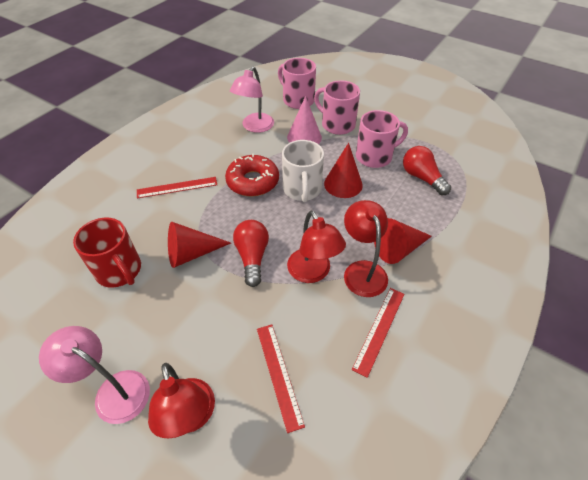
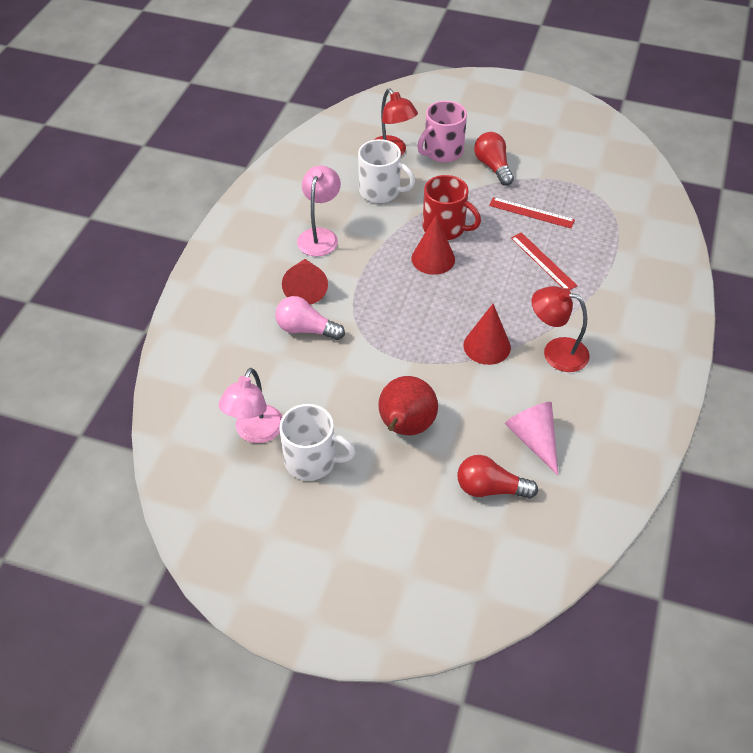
pink light bulb: none = 0 -> [275,296,345,340] = 1
pink mug: [278,58,316,109] [314,80,360,135] [356,110,408,168] = 3 -> [417,101,467,163] = 1
red donut: [225,154,279,196] = 1 -> none = 0
red lamp: [148,363,215,438] [287,211,346,283] [344,200,388,297] = 3 -> [374,89,418,156] [531,286,590,372] = 2
red pear: none = 0 -> [378,376,438,435] = 1
red ruler: [137,177,217,198] [257,324,305,433] [352,288,404,378] = 3 -> [489,197,575,228] [511,232,577,290] = 2
white mug: [282,140,324,202] = 1 -> [280,404,356,481] [358,139,415,203] = 2

